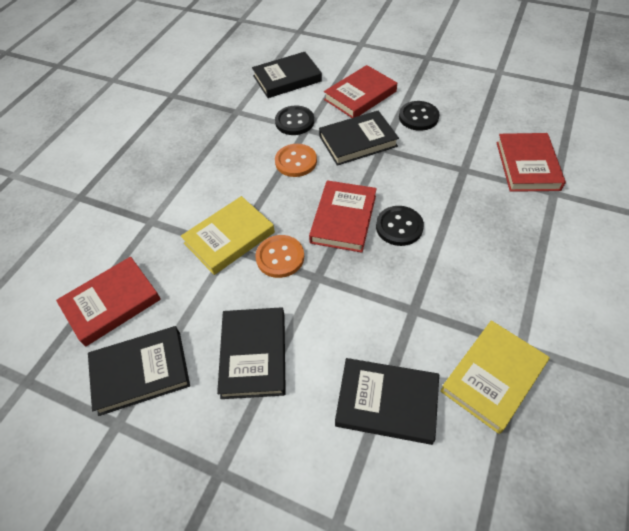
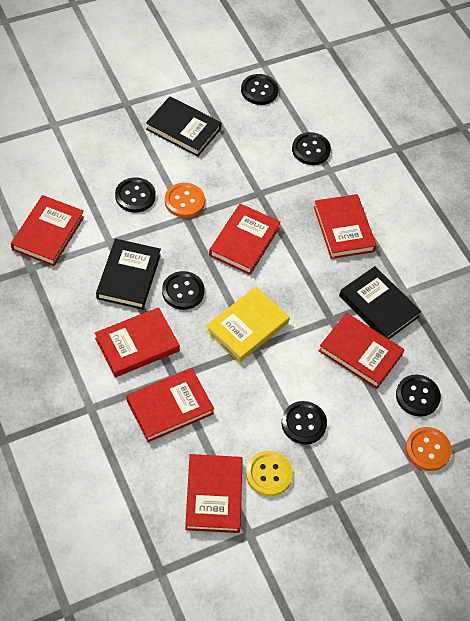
black book: [88,326,190,416] [217,307,286,399] [252,52,322,98] [319,110,399,166] [335,358,439,445] = 5 -> [96,239,161,310] [146,96,221,157] [339,266,421,339] = 3
black button: [275,106,314,135] [376,206,424,246] [399,101,440,131] = 3 -> [115,177,156,212] [162,271,205,310] [241,74,278,105] [282,401,327,445] [292,132,331,165] [396,375,441,417] = 6
red book: [56,257,161,347] [309,180,377,253] [324,65,397,118] [496,133,566,192] = 4 -> [11,195,84,266] [95,307,180,377] [126,368,214,442] [185,454,243,533] [209,203,280,275] [314,194,377,259] [319,313,405,389] = 7
yellow book: [181,196,275,275] [440,320,550,434] = 2 -> [206,287,290,363] = 1
yellow button: none = 0 -> [246,451,293,496] = 1

